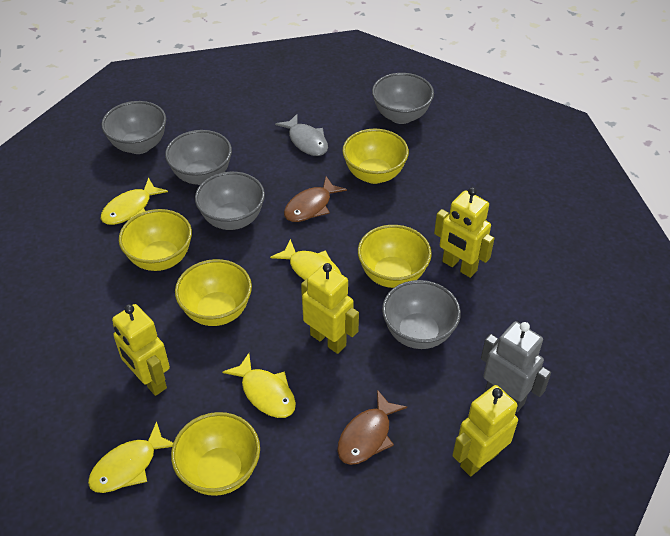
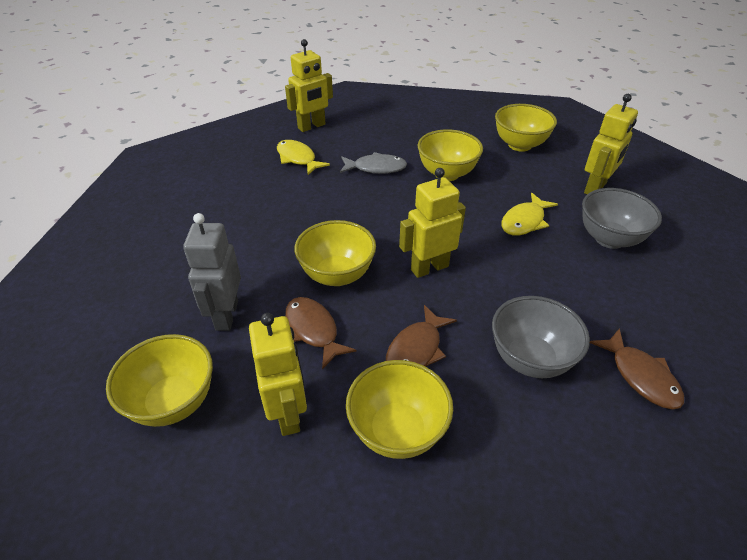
brown fish: [284,176,347,222] [337,390,407,465] = 2 -> [285,297,356,369] [386,305,457,367] [590,328,684,409] = 3
grey bowl: [101,101,166,154] [165,130,232,185] [195,172,265,230] [372,73,434,124] [382,280,461,349] = 5 -> [492,296,590,378] [582,188,662,249] = 2
yellow fish: [88,421,173,493] [101,178,168,225] [223,353,296,418] [270,239,341,280] = 4 -> [277,140,330,175] [501,193,558,236] = 2

